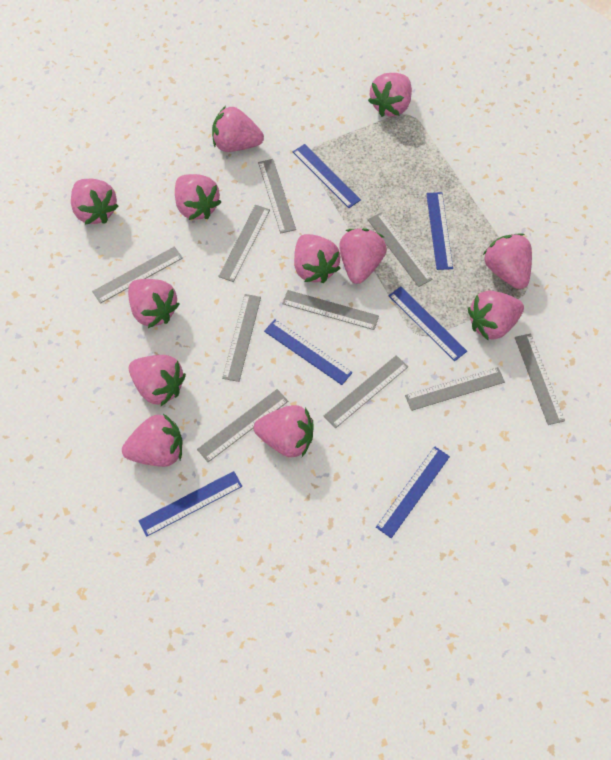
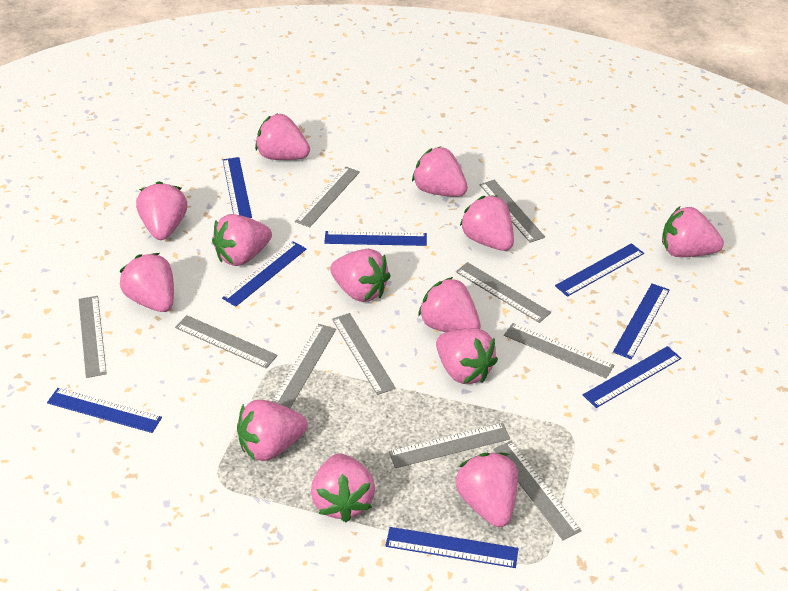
blue ruler: [138,471,242,537] [264,319,353,385] [293,144,361,208] [376,446,450,538] [389,286,467,361] [426,192,453,270] = 6 -> [47,388,162,433] [222,241,307,307] [223,157,252,218] [324,231,427,246] [385,527,518,568] [555,243,644,297] [583,346,681,408] [613,283,669,359] = 8
pink strawberry: [71,179,119,224] [122,414,183,467] [128,279,180,328] [129,355,186,406] [175,174,221,220] [212,106,264,152] [254,405,314,458] [294,234,341,283] [339,228,387,284] [368,73,412,117] [468,291,524,341] [483,233,532,289] = 12 -> [119,253,174,312] [136,181,187,240] [212,214,272,266] [237,400,308,461] [255,113,310,160] [311,453,375,522] [330,249,390,302] [412,147,468,197] [418,277,481,332] [436,328,498,384] [456,453,518,527] [460,195,514,251] [662,206,724,257] = 13

